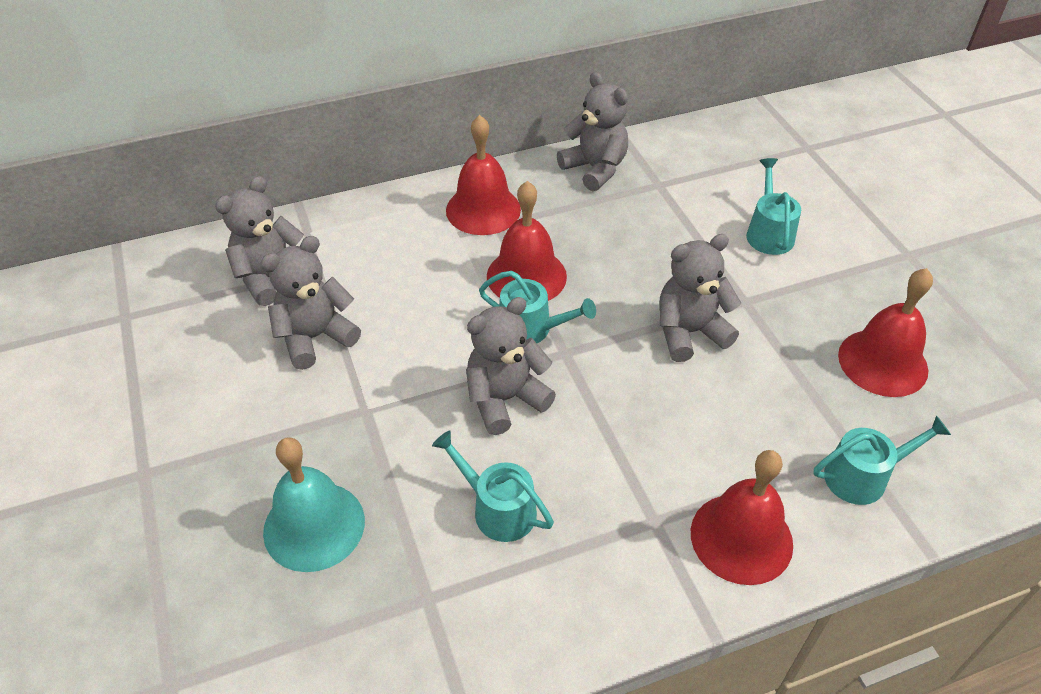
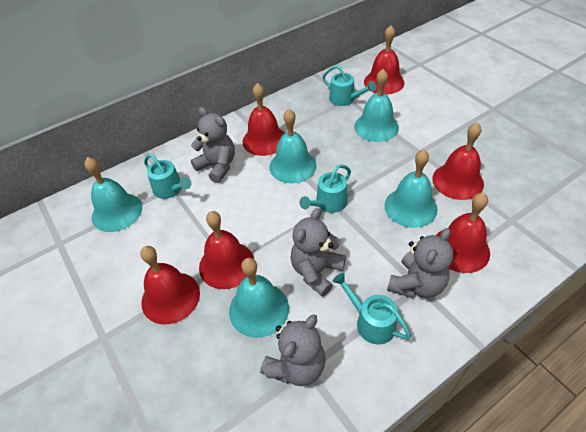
grey teddy bear: [215,176,304,306] [260,236,361,370] [466,297,556,435] [557,72,628,191] [659,234,741,362] = 5 -> [191,107,235,183] [260,314,326,386] [290,208,346,297] [387,228,453,298] = 4
red bell: [446,115,521,235] [487,181,567,301] [691,450,793,585] [838,268,933,397] = 4 -> [140,246,200,324] [199,211,254,289] [242,83,285,156] [364,25,405,95] [432,122,484,200] [436,193,490,273] = 6
turquoise bell: [263,438,365,572] = 1 -> [84,157,142,232] [229,258,289,338] [269,109,317,183] [354,69,399,142] [385,149,438,228] = 5

